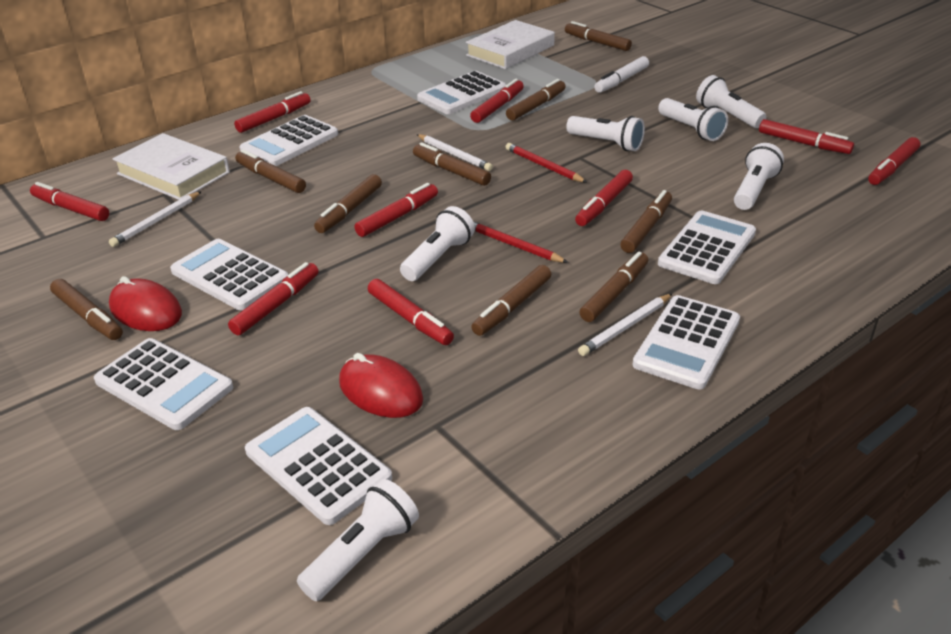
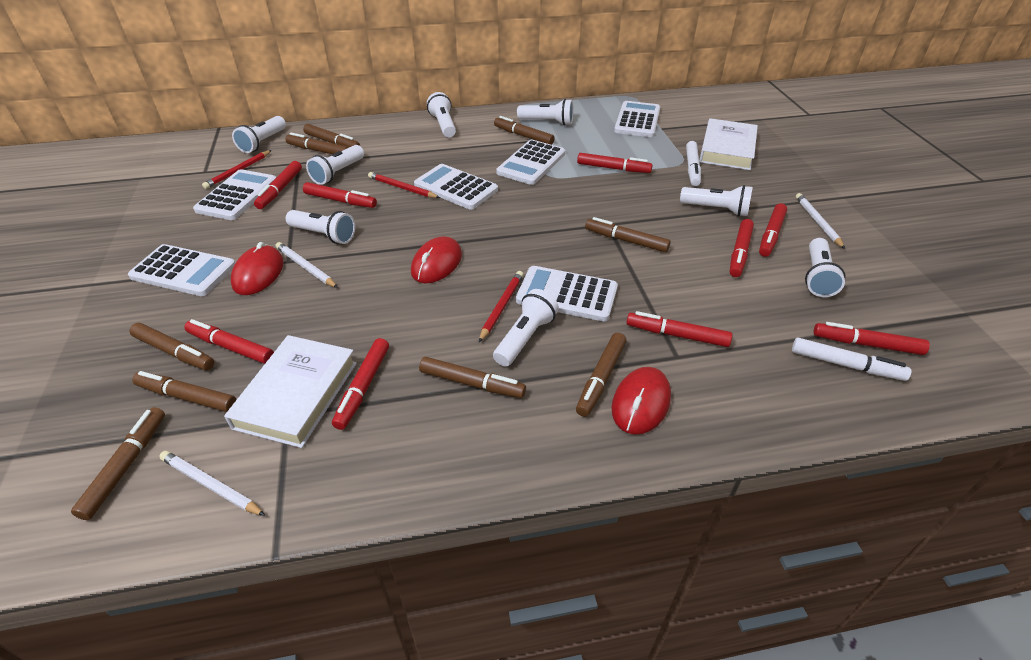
red mouse: [109,276,182,331] [339,353,423,418] = 2 -> [231,242,284,295] [411,236,462,283] [611,367,671,435] = 3
red pencil: [473,221,568,263] [506,143,587,183] = 2 -> [202,150,272,189] [368,172,440,198] [479,271,524,342] = 3
white calculator: [94,338,233,430] [170,239,288,310] [239,115,338,166] [245,407,392,525] [417,71,506,114] [632,295,740,389] [658,211,756,284] = 7 -> [128,244,235,296] [193,169,276,220] [414,164,498,210] [496,140,565,185] [516,266,618,321] [614,101,660,137] = 6
white flashlight: [297,479,419,601] [400,206,475,281] [566,116,645,151] [658,98,728,141] [696,75,767,128] [734,143,784,210] = 6 -> [232,116,286,153] [286,210,355,244] [306,145,364,185] [427,92,456,137] [493,289,559,367] [517,99,574,126] [680,185,753,216] [805,238,845,297] = 8
white marker: [594,56,649,93] = 1 -> [686,141,701,186] [792,338,912,381] = 2

